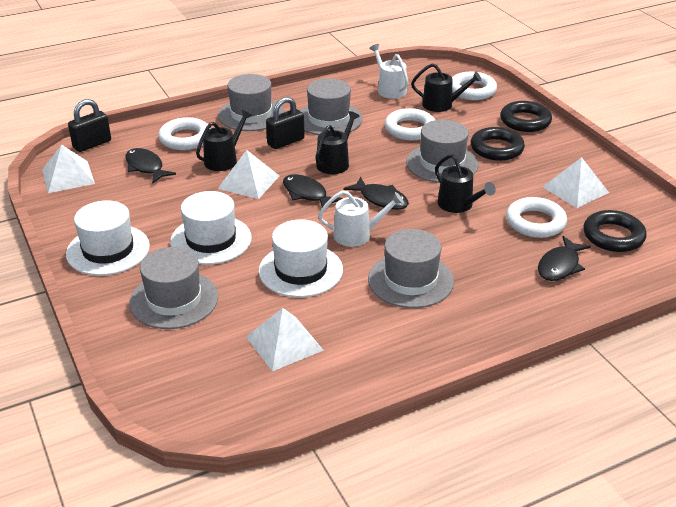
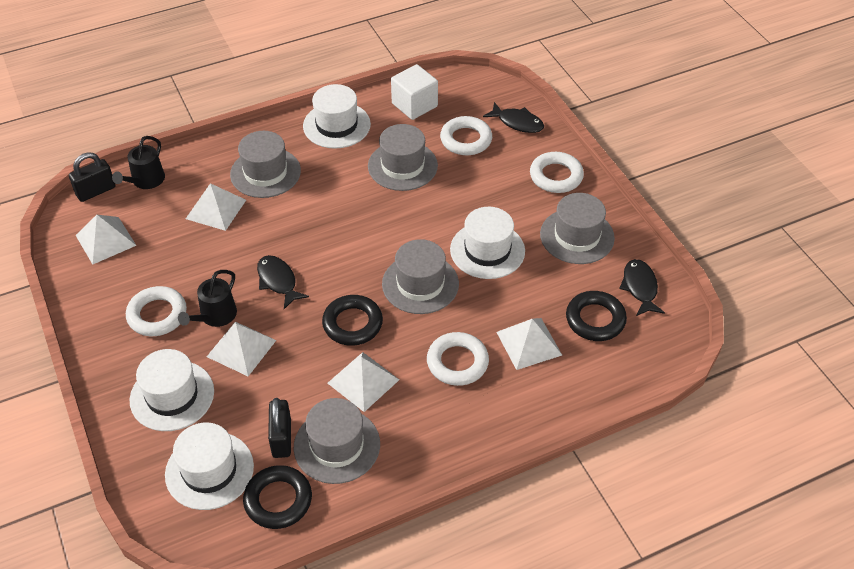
black fish: [125,148,176,184] [283,174,343,207] [343,177,409,210] [538,236,591,281] = 4 -> [257,255,309,309] [483,102,544,133] [619,259,665,316] = 3
black watering can: [196,110,252,171] [315,111,360,174] [411,63,482,112] [435,154,496,213] = 4 -> [112,136,165,189] [178,270,237,327] = 2
white cube: none = 0 -> [391,64,438,120] = 1
white hat: [66,200,150,276] [170,191,252,265] [258,219,343,297] = 3 -> [130,349,214,431] [165,422,254,510] [303,84,371,149] [450,207,525,279] = 4
white pyramid: [42,144,95,193] [218,150,280,199] [246,308,324,371] [543,157,609,208] = 4 -> [76,215,137,264] [186,183,246,231] [207,322,276,376] [328,352,399,412] [496,318,562,370] = 5
white watering can: [318,190,404,247] [369,44,409,99] = 2 -> none = 0

